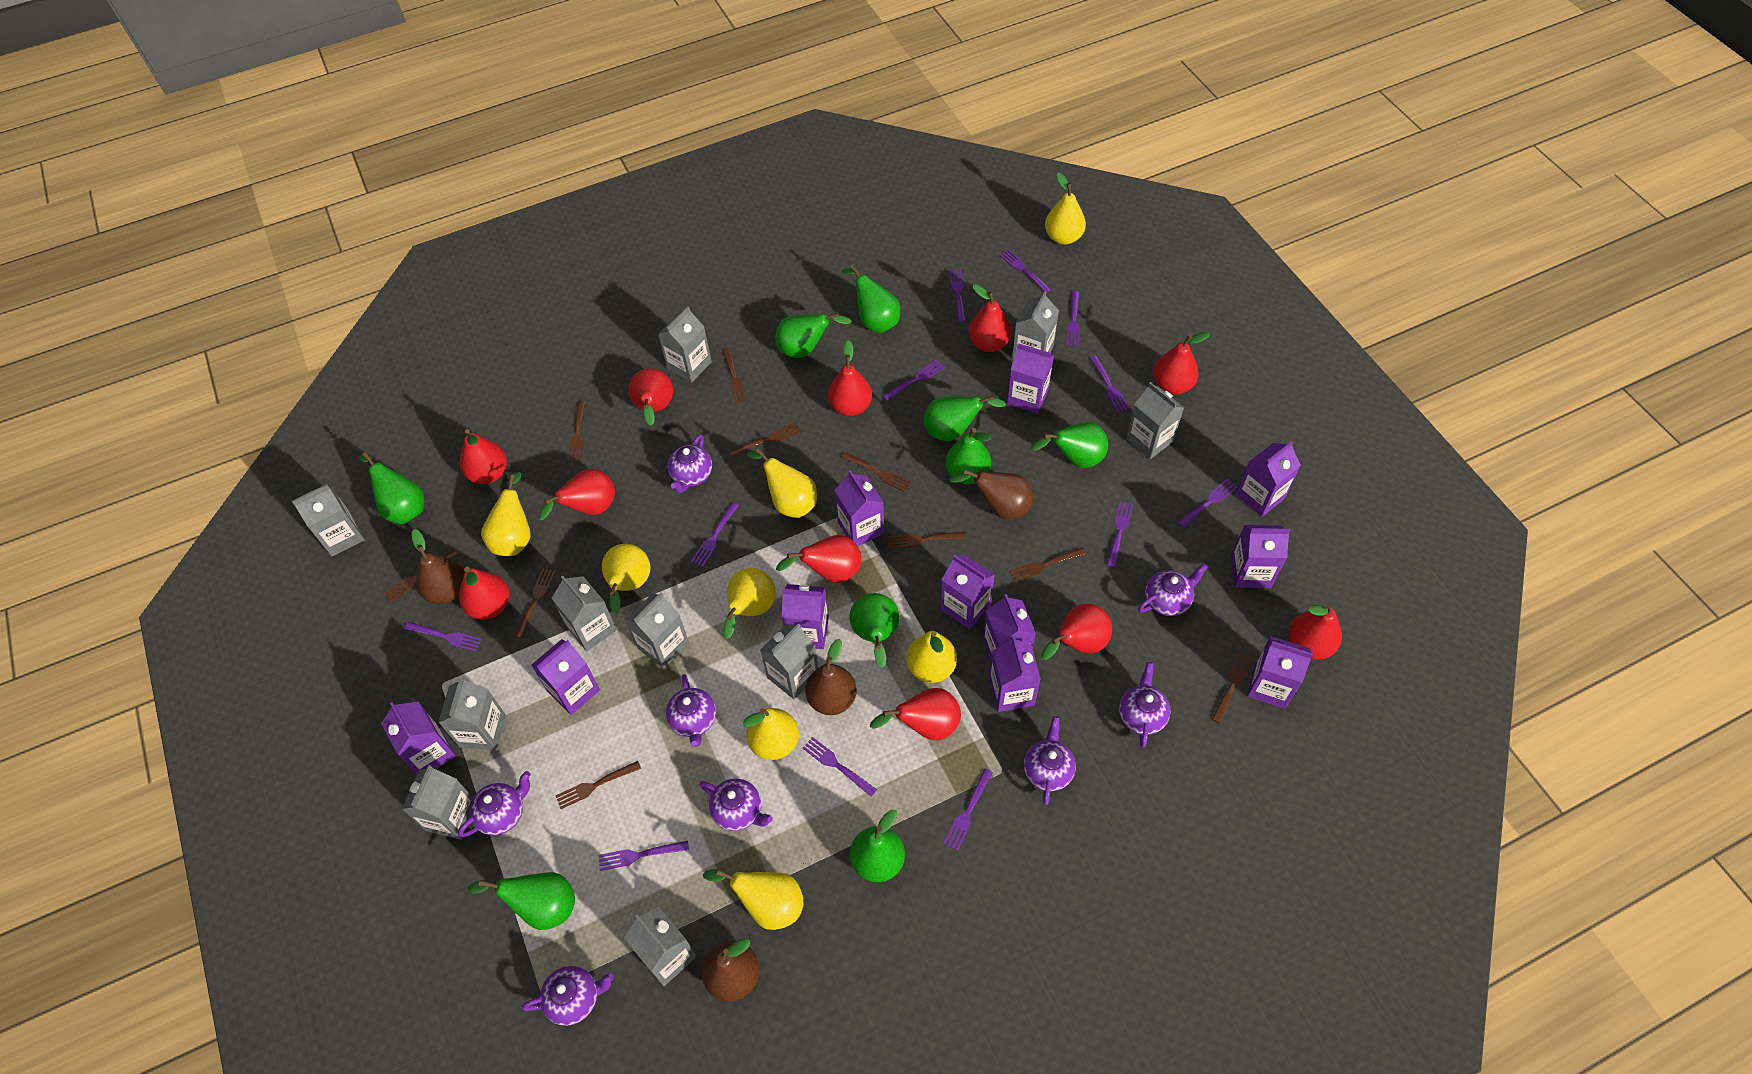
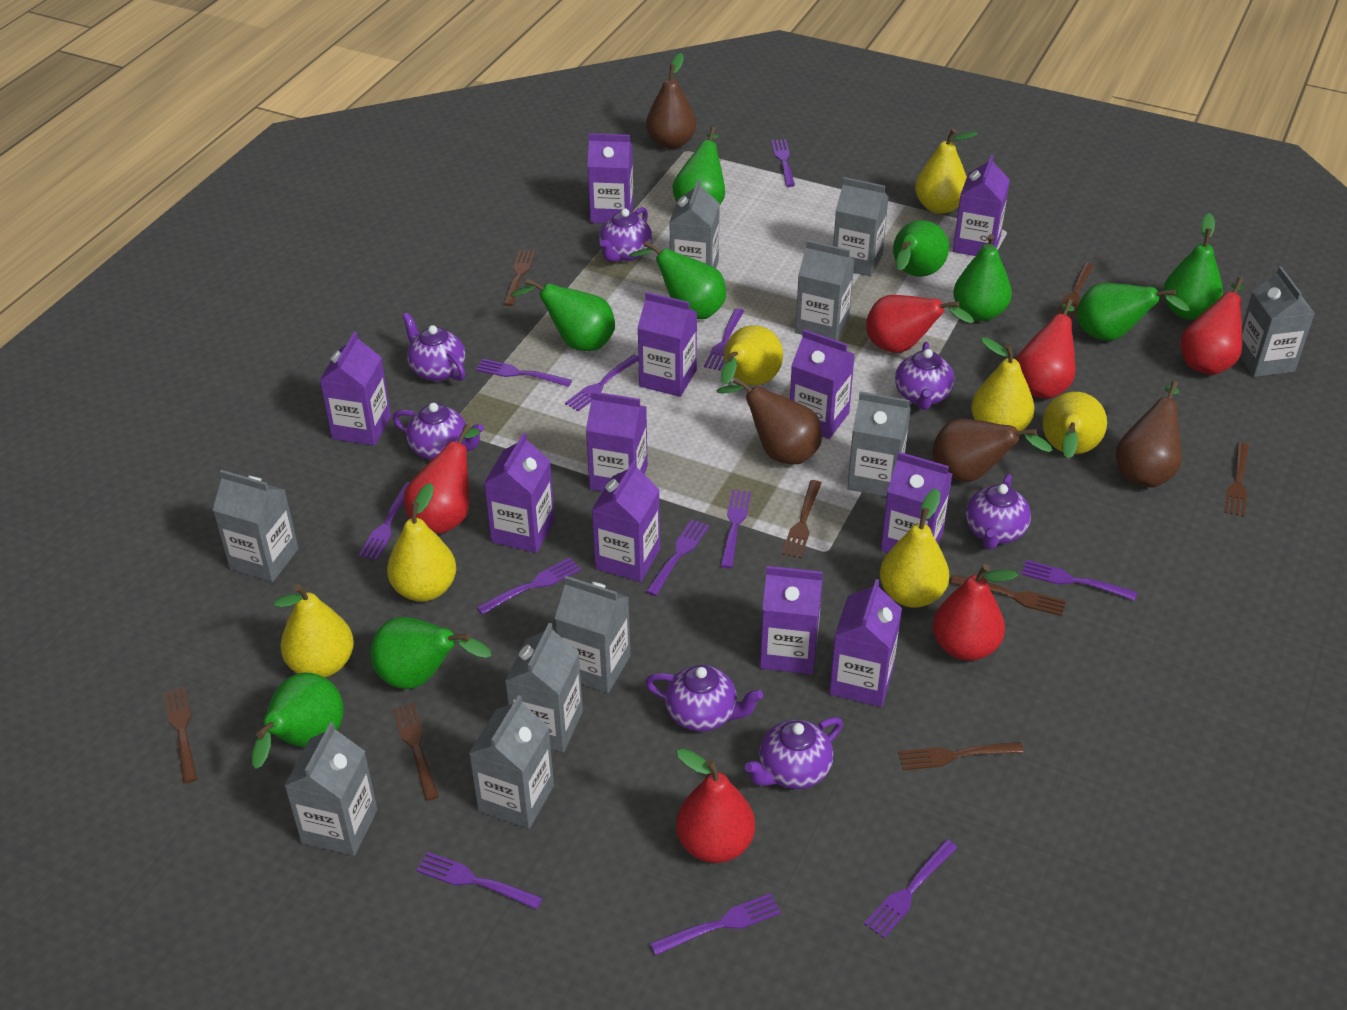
brown fork: [384,549,458,602] [515,568,556,639] [555,761,641,809] [568,401,585,462] [722,348,748,404] [729,422,801,457] [842,452,911,492] [888,532,966,549] [1009,547,1086,583] [1212,651,1254,724] = 10 -> [164,687,197,784] [393,702,439,801] [503,250,535,306] [782,480,822,558] [898,742,1024,770] [951,575,1066,616] [1056,263,1094,319] [1224,442,1249,517] = 8
purple teapot: [458,771,531,837] [522,966,614,1026] [666,674,716,747] [668,434,712,493] [699,779,773,831] [1024,716,1076,805] [1119,662,1171,748] [1138,563,1208,616] = 8 -> [392,403,484,460] [402,313,465,381] [599,207,652,262] [645,665,763,732] [745,717,843,789] [895,342,954,410] [966,474,1031,549] = 7
red pear: [459,567,509,620] [460,429,507,484] [538,469,615,521] [629,368,673,426] [776,535,862,583] [828,340,872,416] [870,688,961,740] [969,284,1012,352] [1041,603,1112,660] [1153,332,1210,394] [1289,604,1342,660] = 11 -> [404,424,480,534] [676,749,755,863] [866,295,974,353] [933,564,1018,661] [1016,299,1075,399] [1181,277,1245,375] = 6
yellow pear: [481,472,531,556] [602,544,650,614] [703,869,803,930] [723,568,775,639] [743,708,799,760] [747,449,817,518] [906,631,957,683] [1045,172,1086,245] = 8 -> [274,584,354,678] [387,483,456,602] [721,325,783,386] [880,489,949,608] [915,129,978,214] [971,337,1035,431] [1043,392,1107,458] = 7

